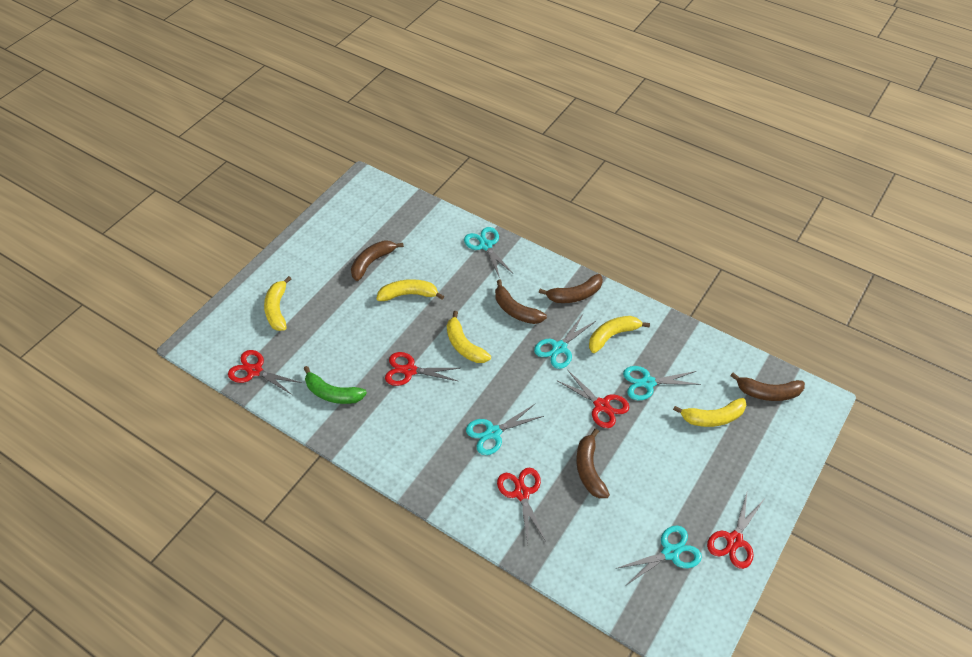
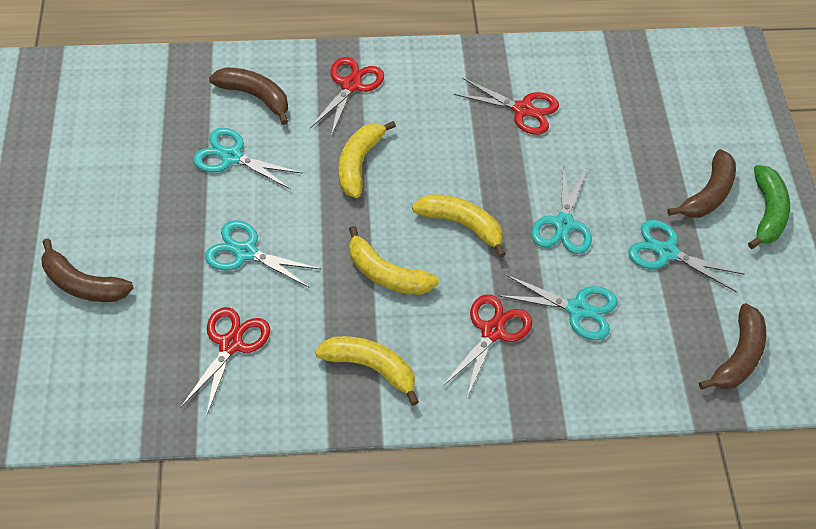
brown banana: [351,240,404,281] [495,280,547,324] [539,274,603,303] [576,429,610,498] [730,372,805,401] = 5 -> [41,238,134,302] [209,67,288,125] [668,149,736,218] [699,303,766,390] = 4
red scissors: [228,350,302,395] [385,352,460,386] [497,468,546,543] [556,370,629,428] [707,493,764,569] = 5 -> [181,307,270,417] [310,57,384,136] [443,294,532,398] [454,78,559,135] = 4
yellow banana: [264,276,291,331] [377,279,444,301] [447,311,491,363] [589,316,650,353] [673,398,746,427] = 5 -> [315,336,419,406] [339,121,396,198] [349,226,439,295] [412,194,506,258] = 4

